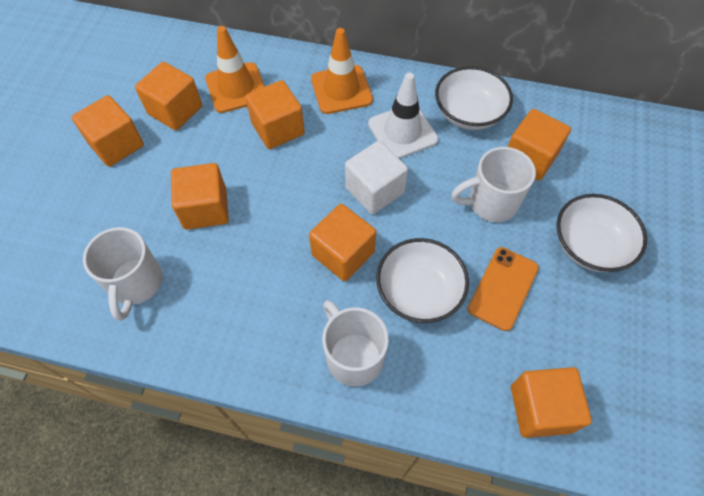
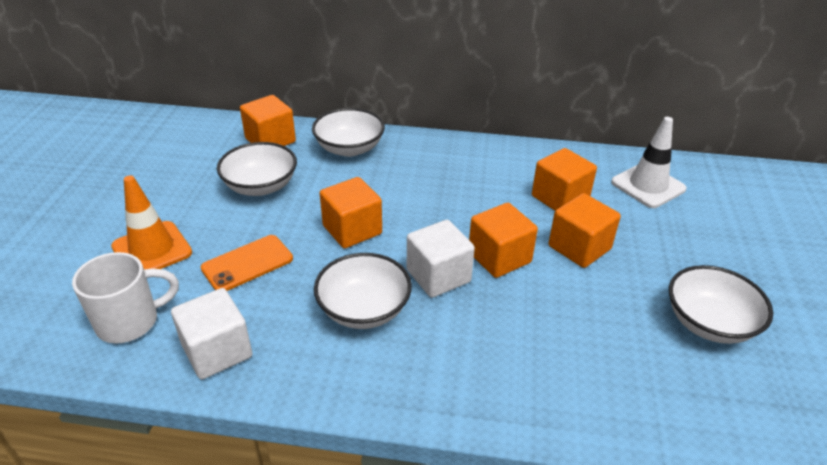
orange cube: [71,95,144,167] [135,62,202,130] [171,163,229,230] [245,80,305,149] [309,204,376,281] [508,109,571,181] [511,367,592,438] = 7 -> [240,95,296,146] [320,177,382,249] [469,203,538,278] [532,148,597,211] [549,193,621,268] = 5
orange traffic cone: [205,26,265,113] [311,28,373,114] = 2 -> [111,175,192,270] = 1
white bowl: [376,238,469,323] [435,66,513,130] [556,194,647,272] = 3 -> [217,142,297,196] [312,108,385,157] [314,253,412,329] [669,265,773,344] = 4
white cube: [345,141,408,215] = 1 -> [171,288,252,379] [407,220,475,298] = 2
white mug: [83,227,162,321] [322,300,389,386] [451,147,536,222] = 3 -> [72,252,179,344] = 1

